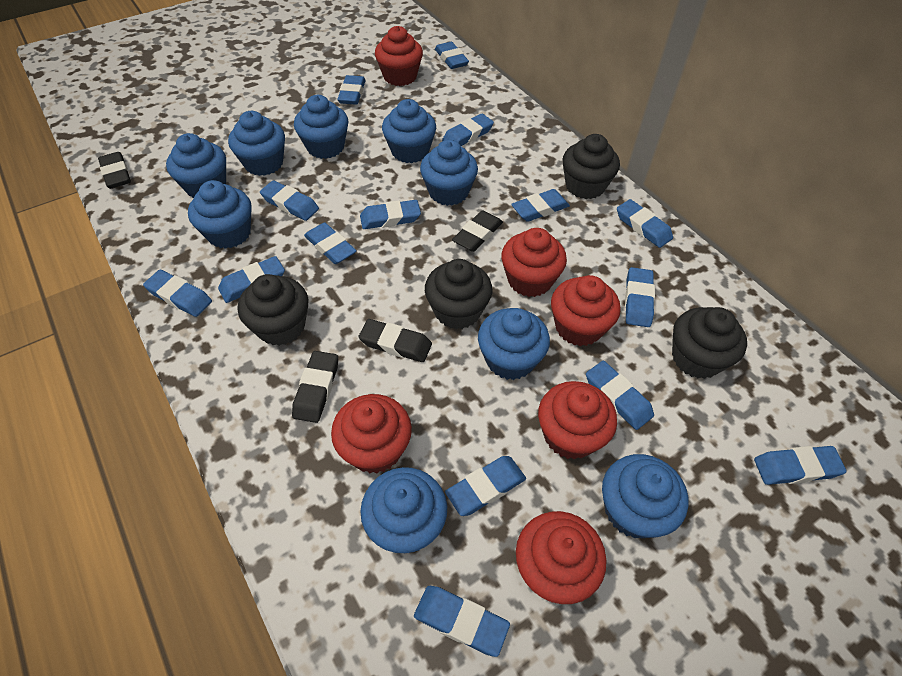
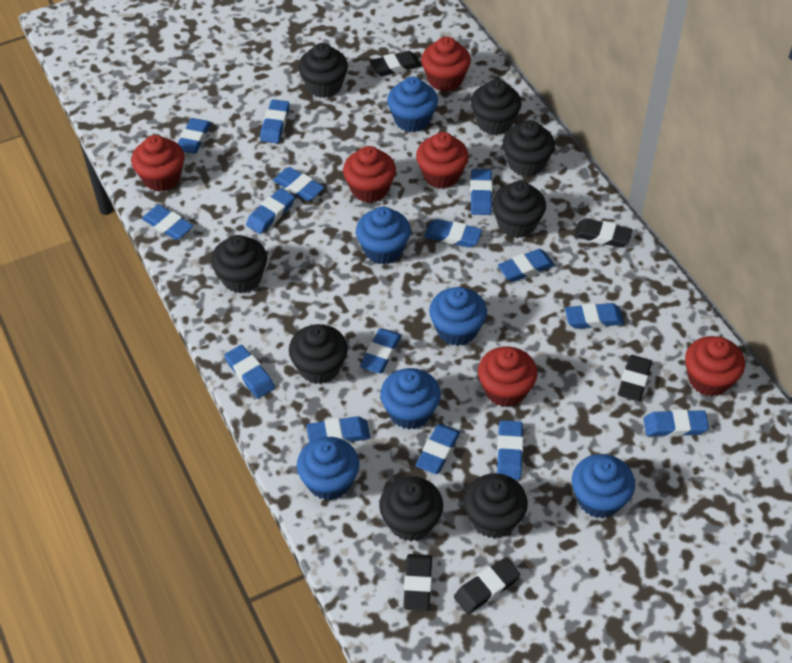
black cupcake: [238,274,309,346] [425,259,493,329] [562,134,620,199] [672,307,747,379] = 4 -> [211,235,267,293] [289,324,348,384] [298,43,348,98] [379,476,443,541] [464,473,528,538] [471,79,522,135] [492,181,546,238] [503,120,555,177] = 8
black eraser: [98,152,131,189] [292,351,338,423] [358,319,432,362] [452,210,503,252] = 4 -> [369,51,421,76] [403,554,432,611] [454,558,520,614] [574,218,632,247] [618,355,652,401] = 5
blue cupcake: [166,133,226,198] [188,180,252,249] [228,111,285,176] [294,95,349,159] [360,467,447,553] [382,99,436,163] [420,140,478,206] [478,308,550,380] [602,454,688,538] = 9 -> [297,437,359,500] [356,207,411,264] [380,368,441,429] [387,77,438,132] [429,287,487,346] [572,454,635,518] = 6

